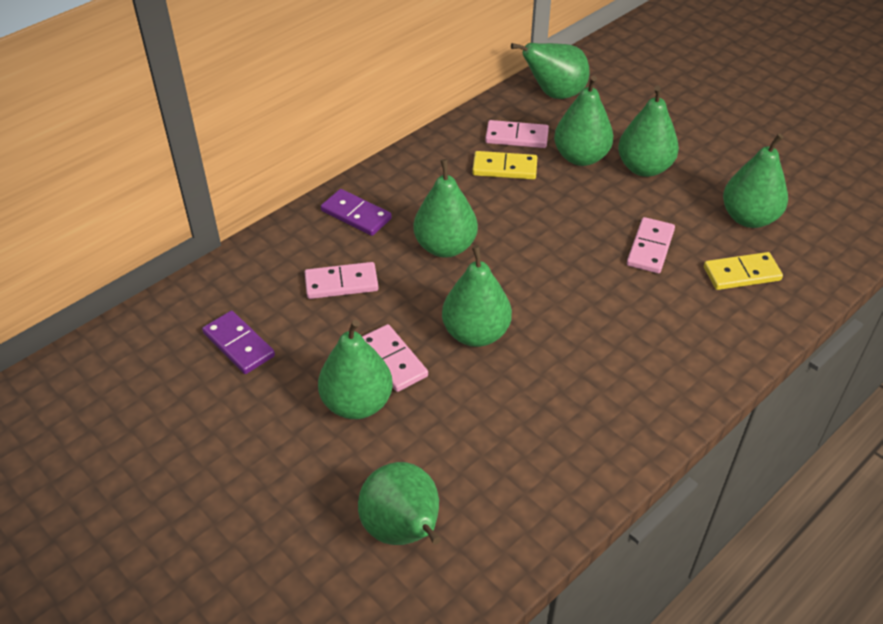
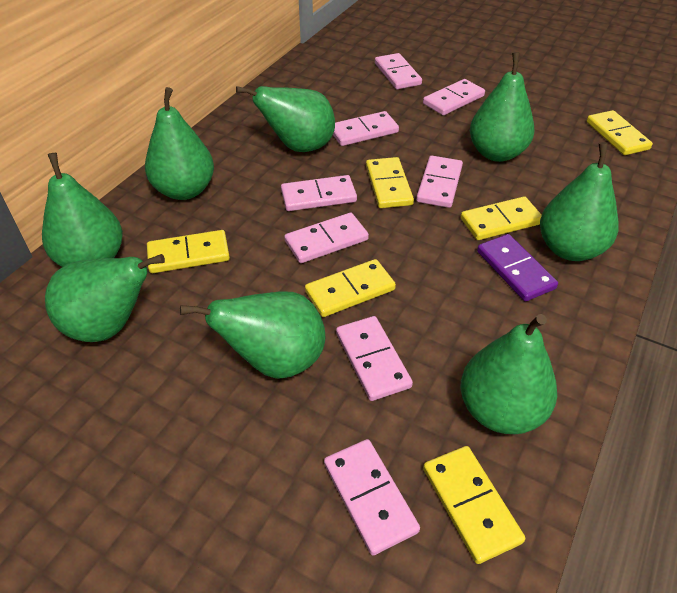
pink domino: [304,262,379,299] [362,324,428,392] [485,120,549,148] [627,217,675,273] = 4 -> [281,175,357,211] [284,213,369,263] [324,439,420,555] [333,111,399,146] [336,316,413,401] [375,53,422,89] [416,156,463,208] [423,79,485,115] = 8
purple domino: [202,311,275,374] [321,189,392,236] = 2 -> [477,234,558,301] = 1
yellow domino: [472,151,537,180] [704,252,783,290] = 2 -> [147,230,230,273] [305,259,396,317] [366,157,414,208] [423,446,525,564] [460,197,542,240] [587,110,653,155] = 6

